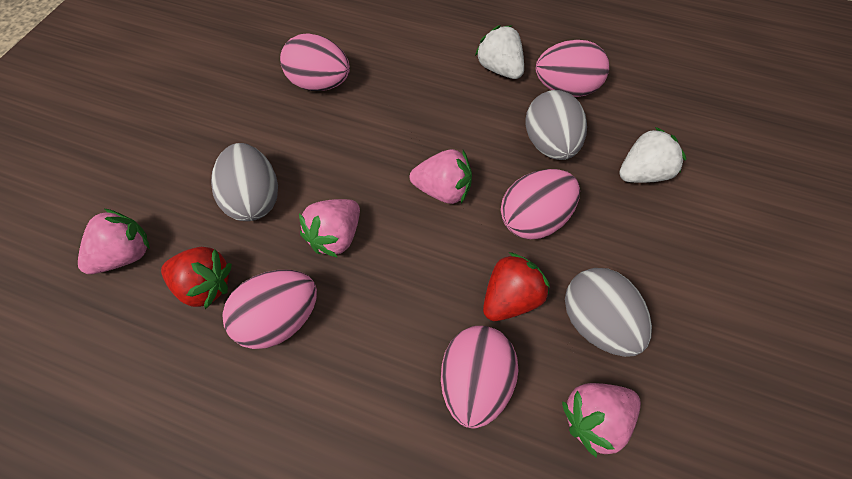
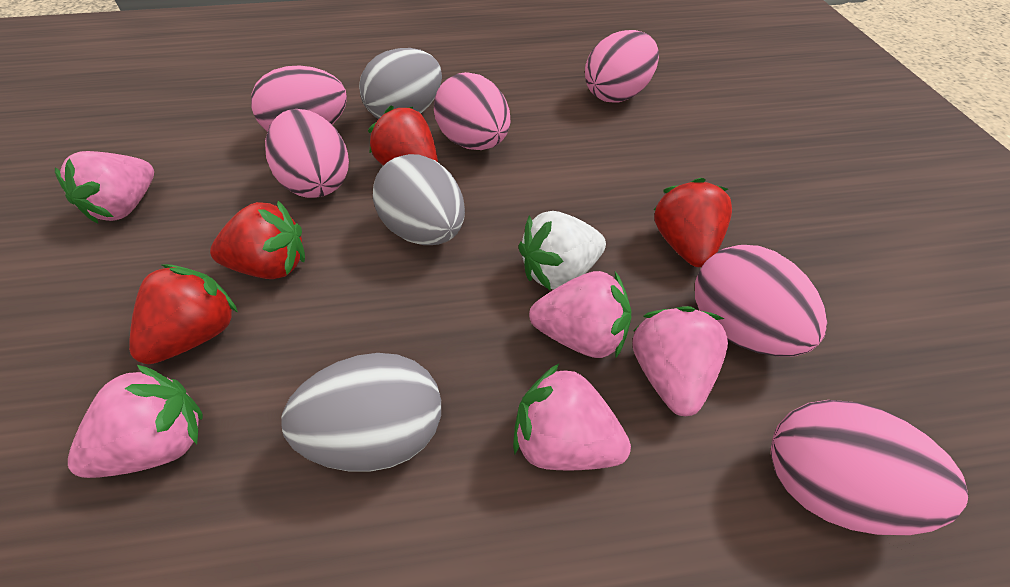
pink egg: [222,270,317,349] [280,33,350,91] [441,326,519,429] [501,169,580,239] [536,40,609,97] = 5 -> [251,65,347,132] [265,109,349,198] [434,72,511,150] [585,30,659,103] [695,245,827,357] [771,400,968,535] = 6
pink strawberry: [78,208,150,274] [299,199,360,258] [410,149,472,204] [562,383,641,458] = 4 -> [55,151,154,223] [68,365,203,478] [513,363,631,470] [529,271,632,359] [632,306,728,416] = 5
red strawberry: [161,247,232,309] [483,252,550,321] = 2 -> [129,264,238,364] [210,201,305,279] [368,105,438,166] [654,178,732,267] = 4
white strawberry: [475,25,524,79] [619,127,686,183] = 2 -> [518,211,606,291] = 1

